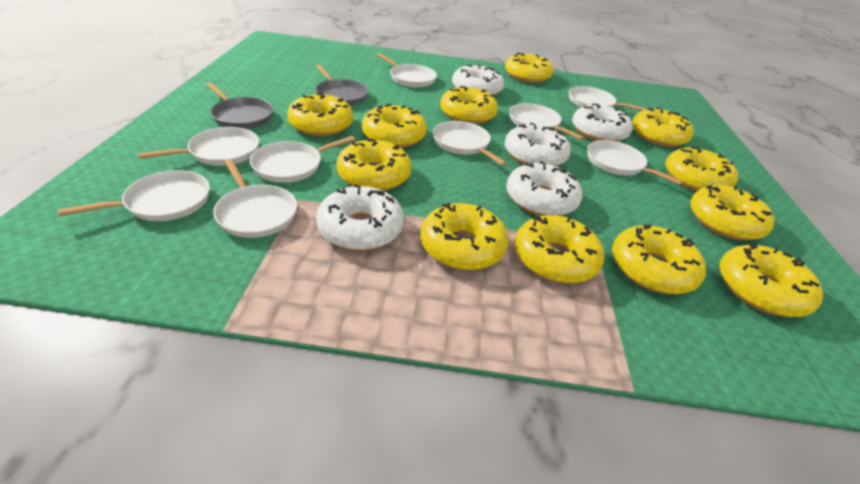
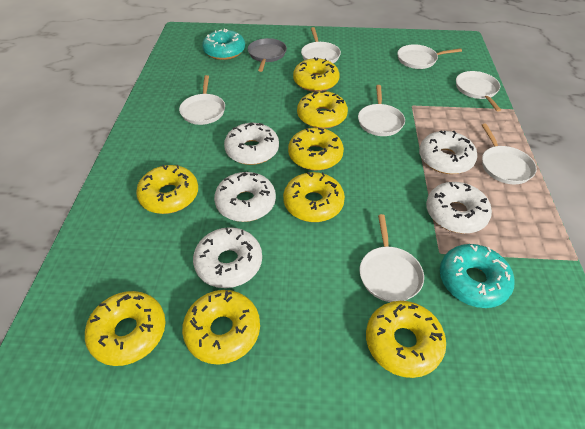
grey pan: [206,83,274,129] [315,64,369,106] = 2 -> [248,38,287,72] = 1
turquoise donut: none = 0 -> [202,29,245,60] [440,244,514,308] = 2
white pan: [58,170,210,221] [138,127,259,166] [213,159,297,238] [250,136,355,183] [376,53,437,87] [433,121,507,166] [509,103,584,140] [569,86,647,111] [587,140,683,185] = 9 -> [179,75,225,125] [301,27,341,63] [358,85,405,136] [360,214,424,302] [397,44,462,69] [456,71,501,112] [482,123,537,184] = 7
yellow donut: [287,93,353,136] [336,139,412,191] [362,104,427,148] [420,203,509,270] [440,86,498,124] [505,53,553,83] [514,215,604,283] [612,225,706,294] [632,107,694,147] [665,147,738,191] [690,185,775,240] [719,244,823,317] = 12 -> [85,291,165,366] [136,165,198,214] [182,290,260,365] [283,172,345,222] [288,128,344,170] [293,57,340,92] [297,90,348,129] [366,301,446,378] = 8

